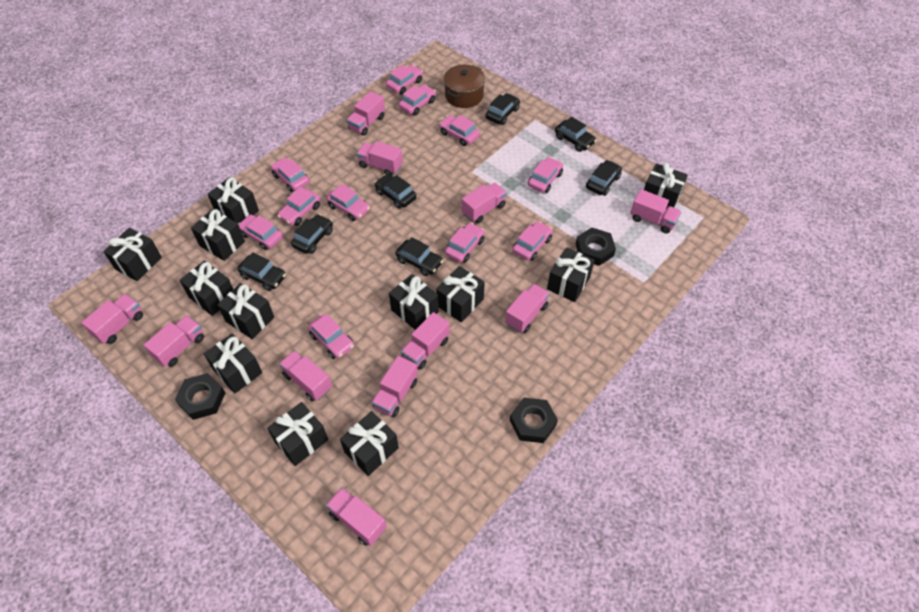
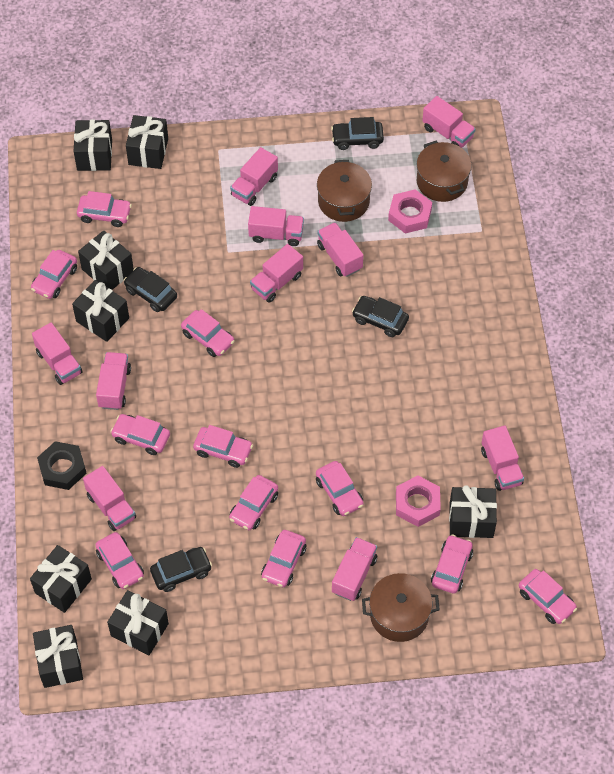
black car: [238,252,286,291] [291,214,333,254] [375,174,417,209] [395,237,443,276] [486,93,520,125] [555,117,597,152] [586,160,622,196] = 7 -> [124,267,177,312] [150,547,212,592] [331,117,384,150] [352,296,409,337] = 4
black gift: [103,228,162,281] [180,260,233,316] [191,209,245,261] [204,333,262,394] [208,177,259,223] [217,283,274,339] [267,402,328,466] [340,411,399,476] [389,274,439,330] [436,266,485,322] [547,247,595,302] [644,163,688,210] = 12 -> [30,545,92,613] [33,625,83,688] [72,280,129,342] [74,120,112,171] [78,230,134,290] [107,590,169,655] [126,115,168,169] [449,485,497,538] = 8
black nut: [175,373,225,420] [510,398,558,443] [576,227,616,266] = 3 -> [37,441,87,490] = 1
brown pot: [444,65,485,108] = 1 -> [317,160,372,222] [362,573,440,642] [417,141,471,202] = 3
pink nut: none = 0 -> [388,189,432,233] [396,475,441,527] = 2
pink truck: [81,294,143,344] [144,315,204,367] [279,350,332,401] [326,487,387,546] [347,91,385,136] [357,141,403,176] [372,356,418,417] [401,312,450,369] [462,183,507,223] [505,284,550,333] [630,189,682,233] = 11 -> [32,323,82,385] [83,466,136,531] [96,352,131,410] [230,147,278,206] [248,206,304,246] [250,244,303,303] [317,222,363,277] [332,537,377,601] [422,96,476,148] [481,425,524,491] = 10

